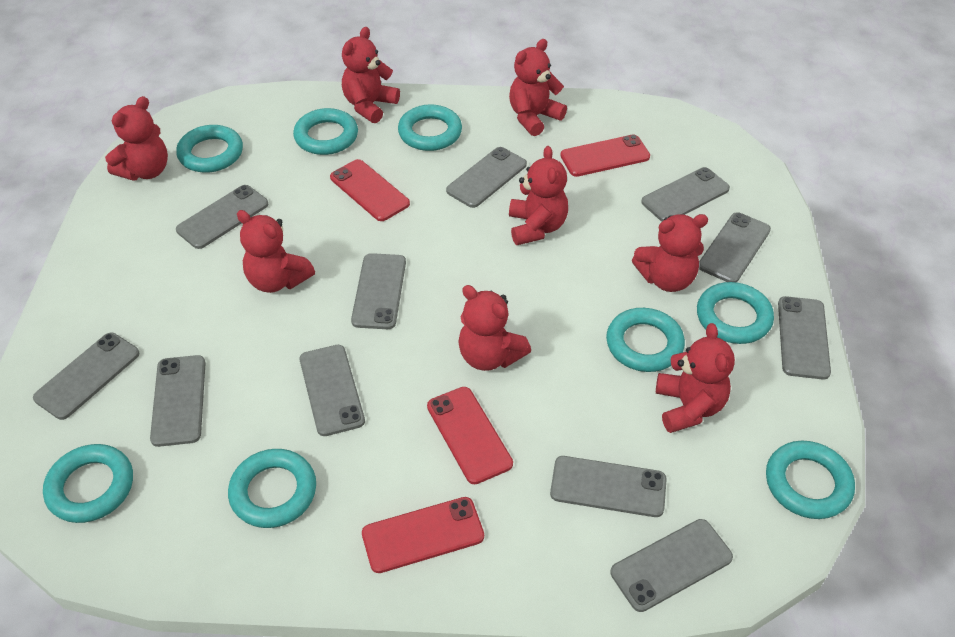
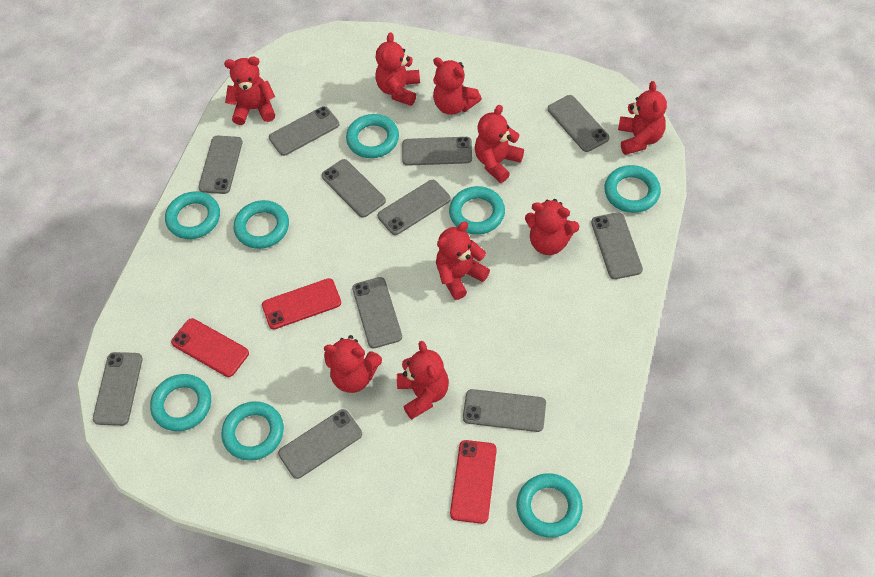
red phone: [330,159,410,221] [362,497,484,573] [427,387,513,484] [560,134,650,177] = 4 -> [171,318,249,377] [262,278,341,329] [450,440,497,524] = 3
red teddy bear: [105,96,168,181] [237,210,315,293] [342,27,400,123] [458,285,531,371] [509,39,567,136] [509,146,568,245] [632,214,708,292] [656,323,735,433] = 8 -> [224,57,275,125] [324,335,382,393] [375,32,420,106] [397,341,449,420] [433,57,482,115] [436,222,490,300] [475,105,524,183] [525,199,579,255] [618,81,667,155] = 9

